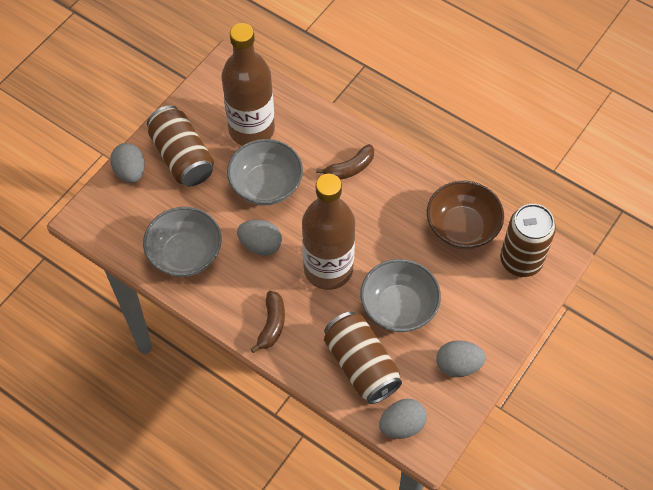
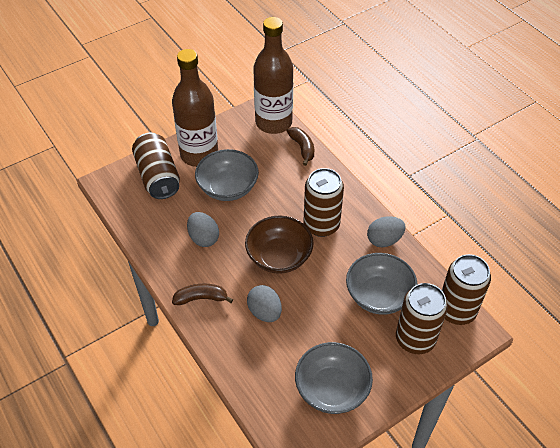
brown can: [147,105,214,186] [324,311,402,404] [500,204,556,277] = 3 -> [132,133,180,199] [304,168,344,237] [396,283,448,354] [442,254,491,325] = 4
grey egg: [110,143,145,183] [237,220,282,256] [379,399,427,439] [436,340,486,377] = 4 -> [187,212,219,247] [247,285,282,322] [367,216,406,247] = 3

